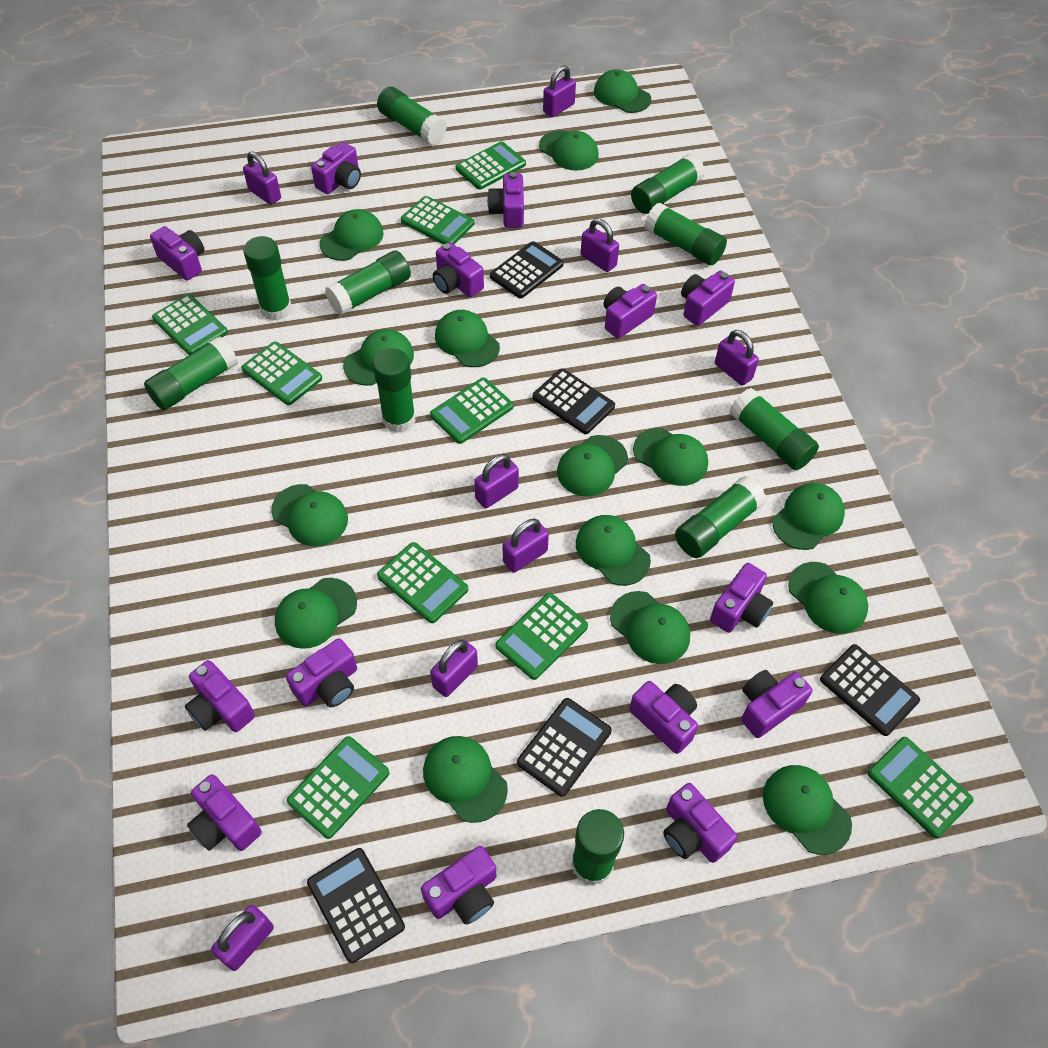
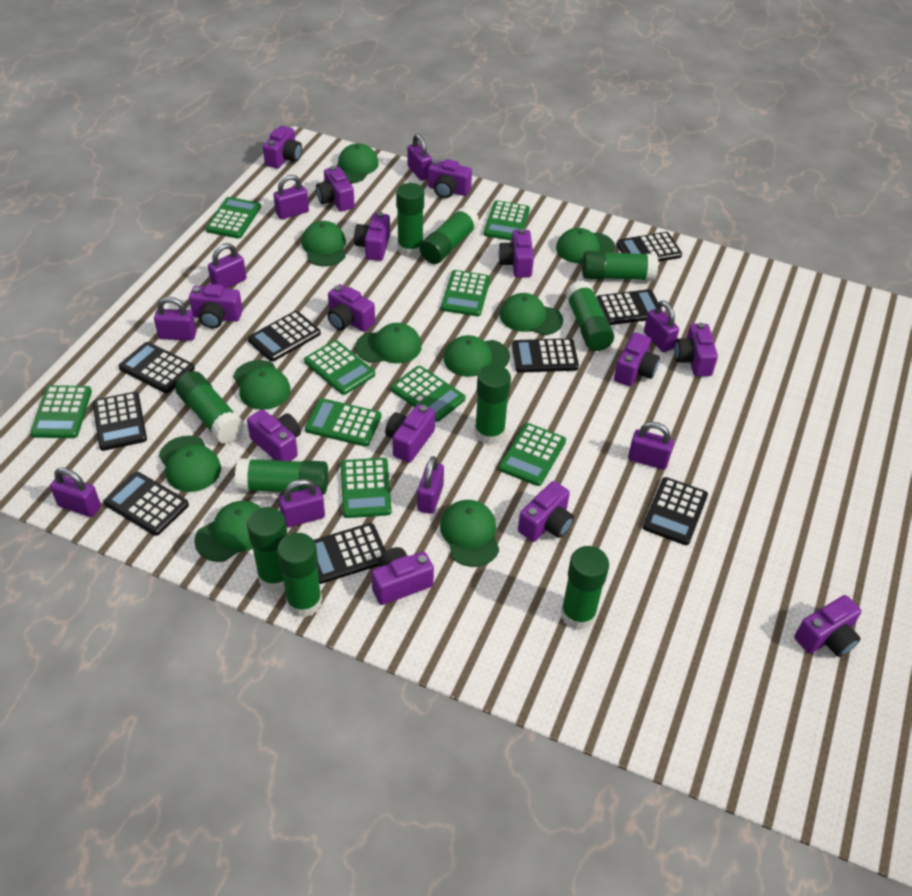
black calculator: [307,848,405,963] [490,241,564,298] [517,698,612,797] [533,369,615,434] [820,644,920,736] = 5 -> [93,392,147,451] [104,472,189,536] [118,342,195,393] [248,311,321,362] [314,523,386,584] [512,338,579,373] [596,289,658,325] [617,232,682,262] [643,477,708,545] = 9
green cap: [271,484,348,546] [275,578,357,649] [320,209,384,261] [343,329,414,386] [423,736,508,823] [435,310,500,367] [539,130,599,171] [557,435,628,496] [576,515,651,586] [594,69,651,113] [610,591,690,664] [633,428,708,486] [763,765,852,855] [772,483,845,550] [788,562,868,634] = 15 -> [159,436,221,492] [194,501,261,562] [233,360,291,410] [302,221,346,266] [337,143,379,183] [355,323,422,363] [440,500,499,567] [444,335,510,377] [500,293,563,335] [556,228,615,263] = 10
purple padlock: [211,905,274,971] [243,151,281,205] [430,639,478,697] [474,454,519,508] [503,519,549,573] [543,65,576,117] [581,218,619,272] [715,330,759,386] = 8 -> [50,467,101,517] [154,297,196,341] [208,243,246,289] [273,175,309,220] [279,479,325,527] [407,134,432,181] [417,456,444,514] [628,422,674,470] [644,300,679,352] = 9

